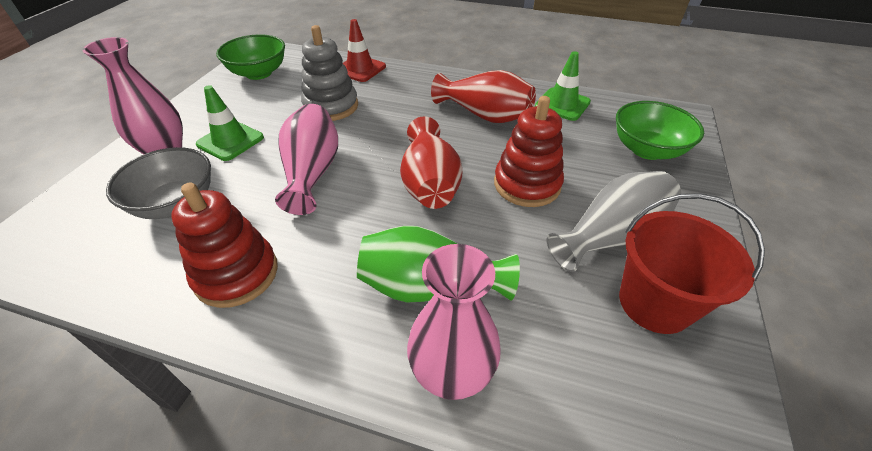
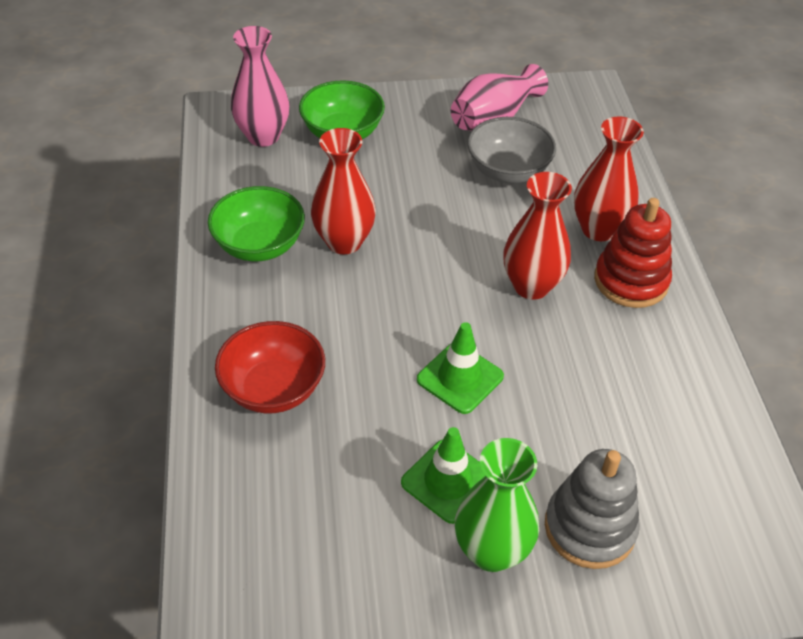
grey vase: [547,171,681,272] = 1 -> none = 0
pink vase: [83,37,183,154] [275,104,338,215] [407,244,501,400] = 3 -> [231,26,289,147] [451,64,548,131] = 2
red bowl: none = 0 -> [215,321,325,413] = 1
red bucket: [619,193,765,334] = 1 -> none = 0
red stacking toy: [171,183,278,308] [494,96,564,207] = 2 -> [594,198,672,308] = 1
red traffic cone: [342,19,386,82] = 1 -> none = 0
red vase: [400,116,462,209] [431,70,536,123] = 2 -> [311,128,376,254] [503,172,572,300] [574,116,644,241] = 3

